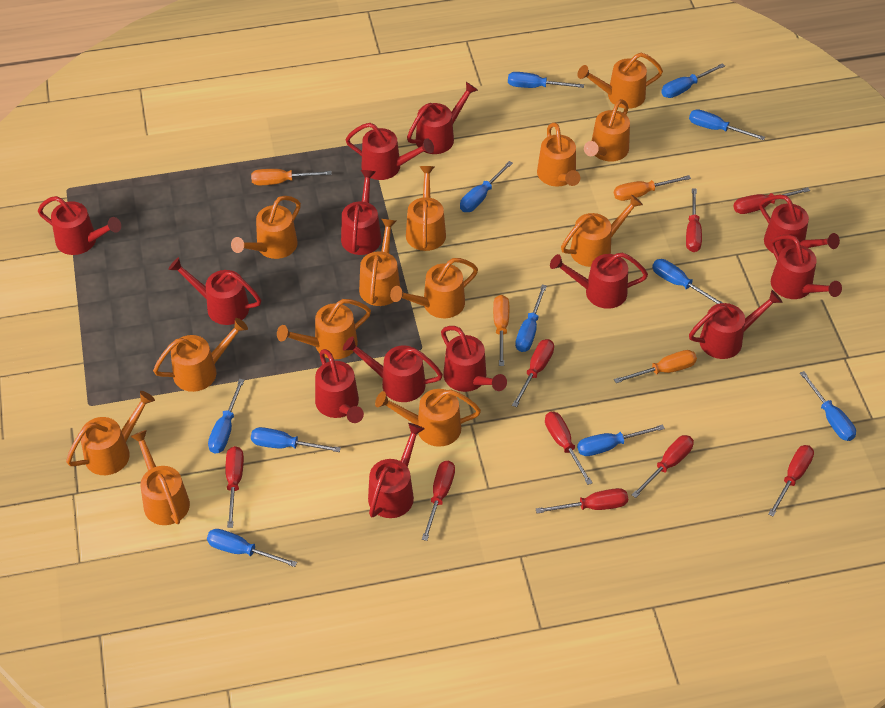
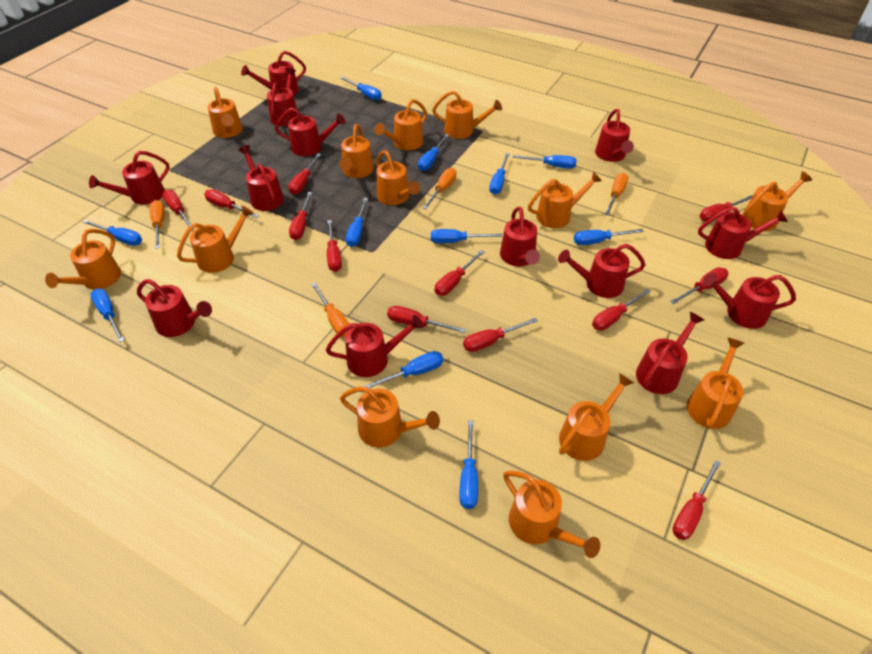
red screwdriver: [226,446,244,528] [422,461,455,541] [512,339,554,407] [536,488,628,514] [545,412,593,485] [632,435,694,498] [686,188,702,252] [733,187,810,214] [768,445,814,516] = 9 -> [162,190,195,230] [204,189,259,218] [288,154,321,195] [289,192,312,240] [327,220,342,272] [387,306,466,333] [435,250,485,296] [463,318,538,352] [592,289,651,330] [670,267,729,304] [672,460,721,540] [700,195,753,221] = 12

